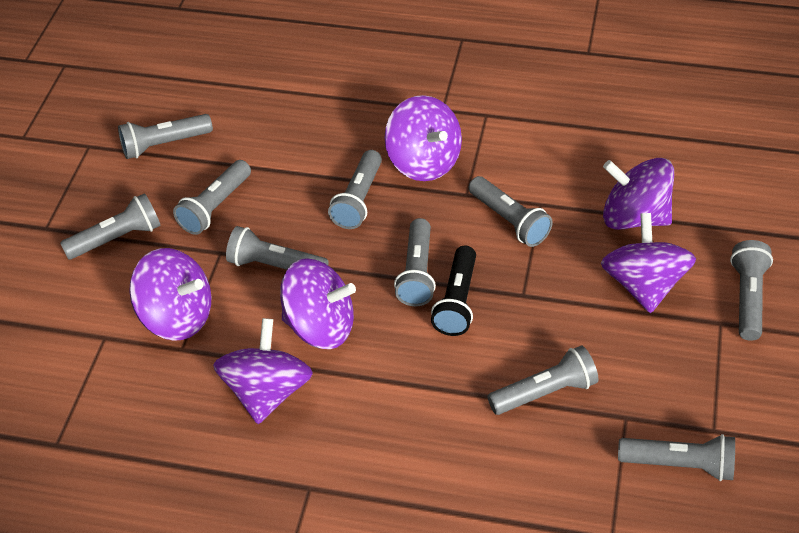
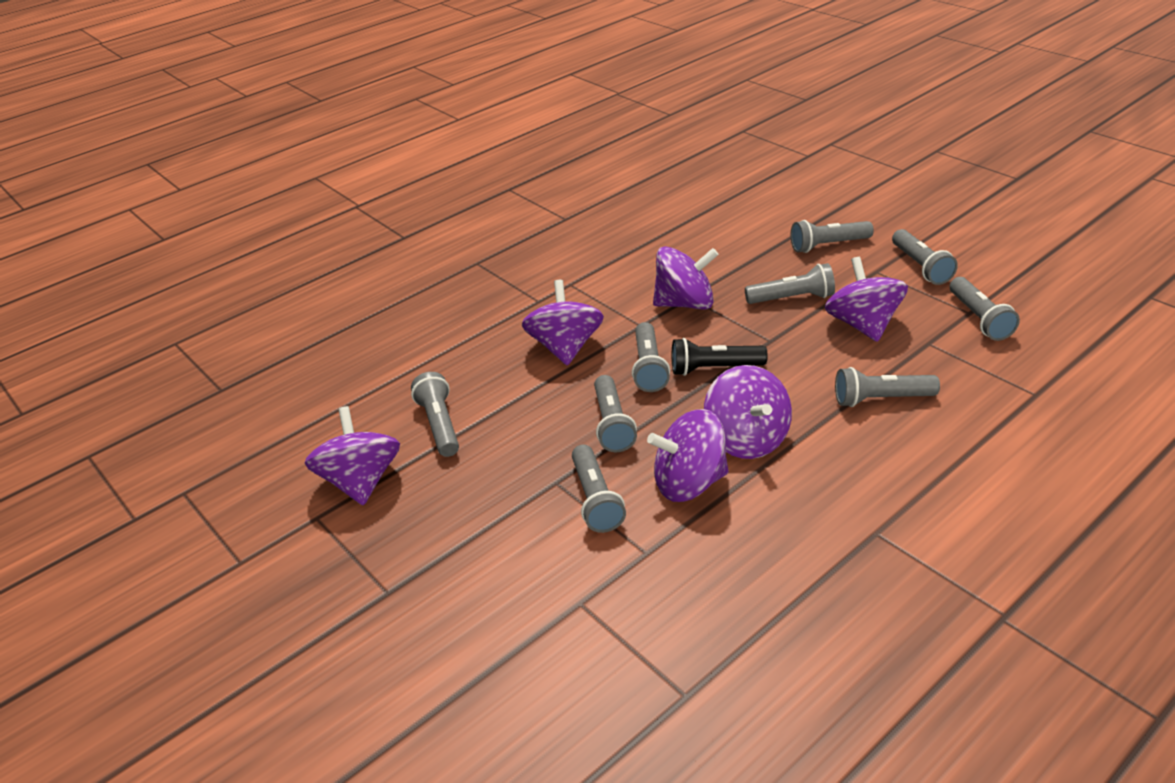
grey flashlight: [60,193,161,259] [118,114,213,159] [173,160,251,235] [226,226,329,270] [328,150,382,229] [394,218,436,306] [469,176,553,247] [487,345,599,415] [618,434,735,481] [730,240,773,341] = 10 -> [411,372,459,457] [572,445,626,533] [594,375,637,452] [632,322,670,392] [745,263,835,304] [791,220,874,253] [835,367,940,407] [892,229,958,285] [950,277,1020,341] = 9

